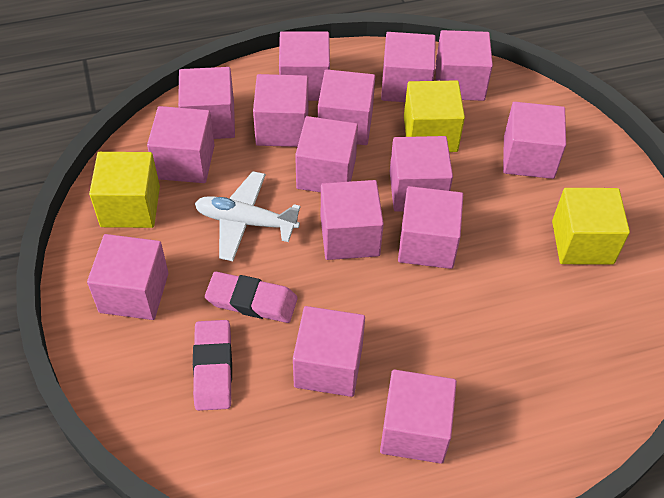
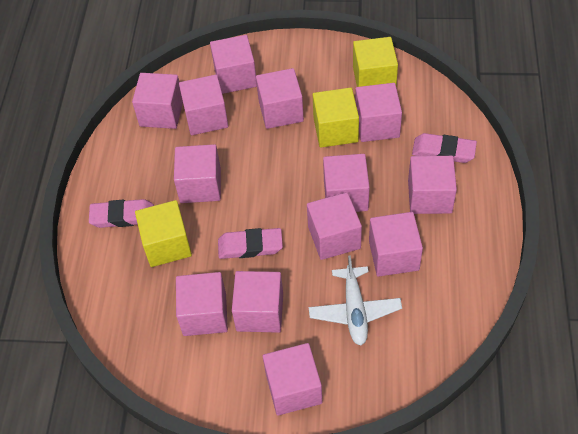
pink cube: [87,234,169,320] [147,106,215,183] [178,67,235,139] [253,74,308,147] [279,31,330,101] [293,306,365,397] [295,116,358,192] [318,69,375,145] [321,180,384,260] [380,370,457,464] [381,32,436,102] [390,136,453,212] [398,186,463,269] [435,30,493,101] [503,102,566,179] = 15 -> [132,73,183,129] [174,144,221,203] [176,272,228,336] [179,75,228,135] [210,35,257,94] [232,271,283,333] [256,68,304,129] [263,343,322,416] [307,192,362,260] [323,154,370,212] [355,83,402,142] [369,212,423,277] [408,156,457,214] = 13
pink eraser: [193,320,232,411] [205,272,298,323] = 2 -> [89,199,154,228] [218,228,283,259] [412,133,477,163] = 3

